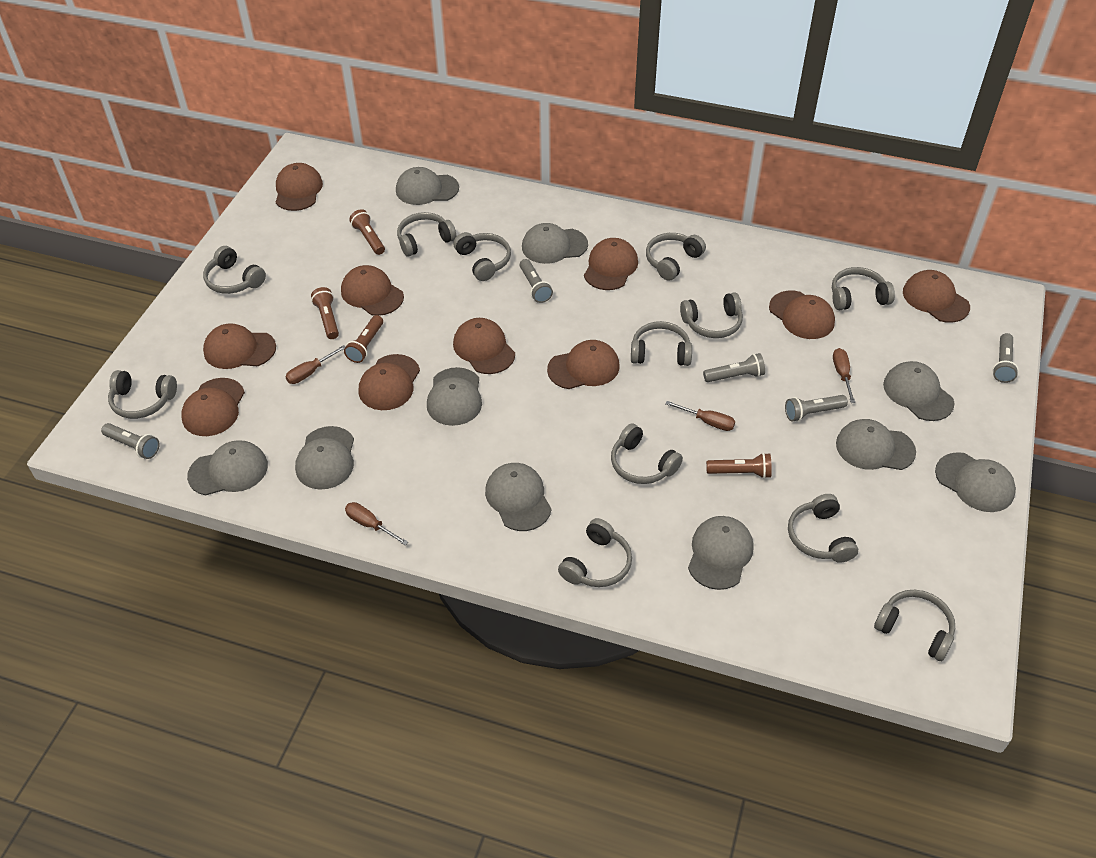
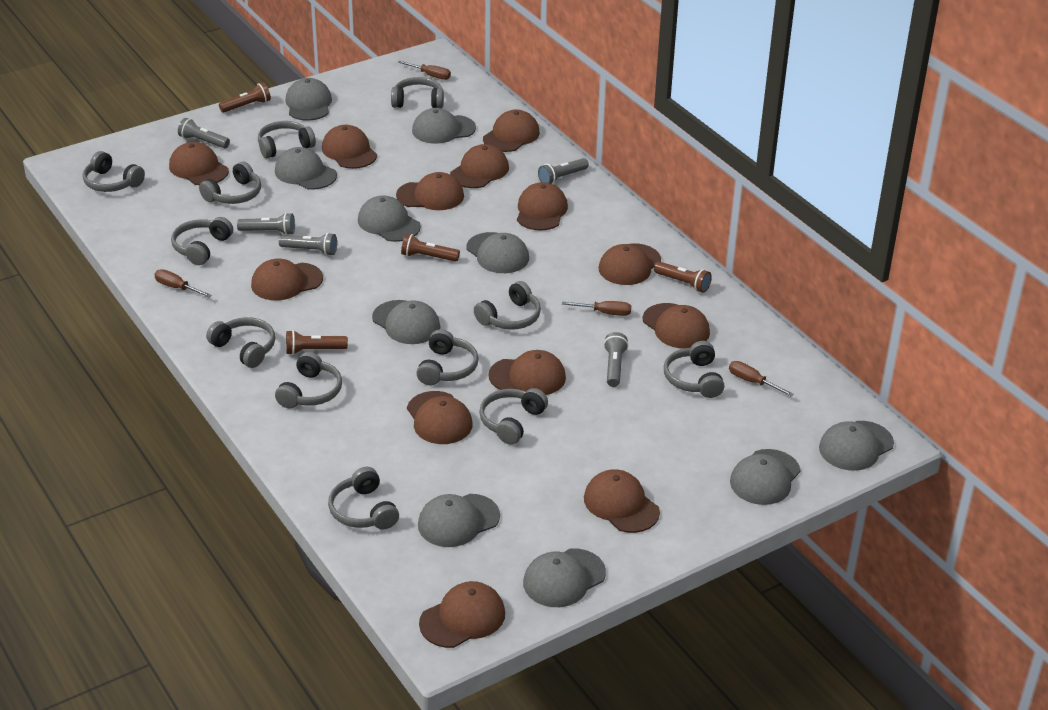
brown cap: [181,378,245,436] [203,323,276,369] [276,163,323,211] [341,265,404,316] [359,354,420,410] [453,318,515,374] [547,340,620,389] [584,238,638,290] [769,291,835,339] [903,270,970,323] = 10 -> [169,142,229,185] [251,259,323,300] [322,125,377,169] [396,172,464,210] [407,391,473,444] [419,581,505,648] [450,144,509,188] [483,110,540,152] [488,350,566,395] [517,182,568,231] [584,469,660,533] [599,243,661,285] [643,303,710,349] = 13

